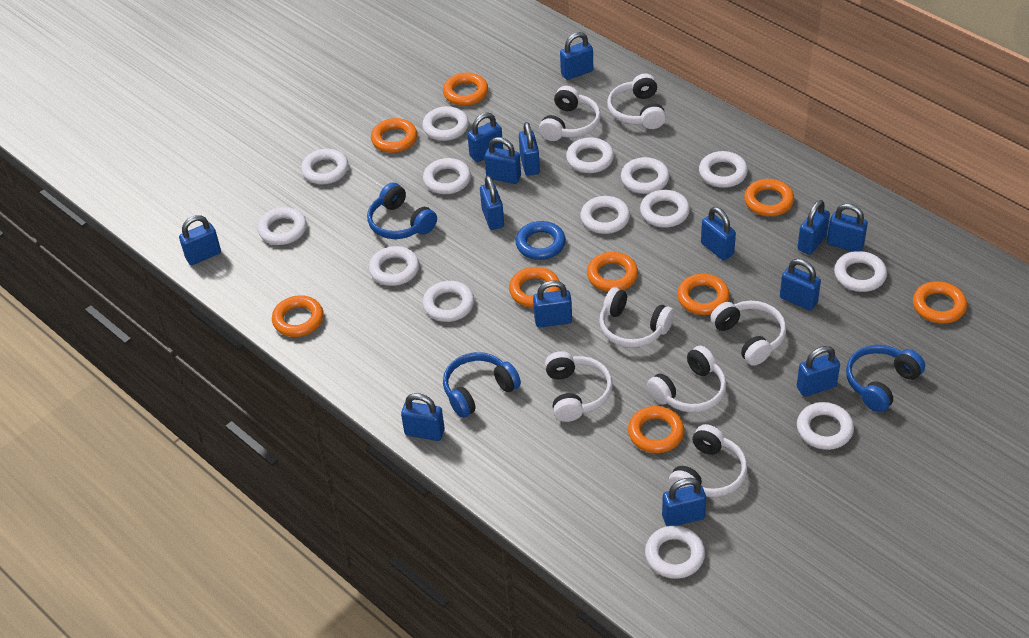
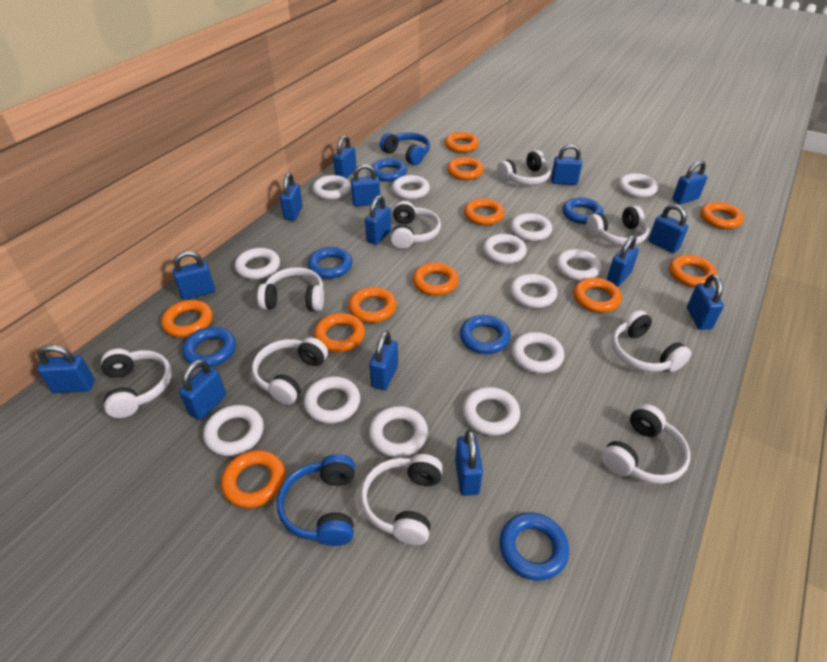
blue headphones: [367,183,437,239] [443,352,521,418] [846,345,925,412] = 3 -> [277,454,355,546] [380,132,430,165] = 2
blue ring: [515,221,566,260] = 1 -> [182,327,236,367] [308,247,352,279] [372,158,407,182] [460,315,511,354] [499,512,569,581] [562,197,604,224] = 6
orange ring: [272,295,324,337] [371,118,417,153] [443,73,488,106] [509,267,560,308] [587,252,638,292] [628,406,684,453] [677,274,730,315] [744,179,794,216] [913,281,967,324] = 9 -> [161,300,213,337] [221,450,285,508] [314,313,365,352] [348,287,397,323] [413,262,459,296] [445,132,479,153] [447,157,484,180] [464,198,504,225] [573,278,622,313] [669,255,717,287] [700,202,744,229] = 11
white headphones: [539,86,601,141] [545,351,613,422] [599,287,674,348] [607,74,666,129] [647,346,726,413] [669,424,747,497] [710,301,786,366] = 7 -> [101,349,172,418] [252,337,328,405] [257,267,324,311] [360,454,443,545] [391,201,441,249] [497,150,551,185] [586,205,649,246] [601,404,690,484] [612,310,691,372] = 9
white ring: [258,207,307,245] [301,149,348,184] [369,246,419,286] [422,106,469,141] [423,158,471,194] [423,281,474,322] [566,137,614,173] [580,196,630,234] [621,157,669,194] [640,190,690,228] [645,526,705,579] [699,151,748,188] [797,402,854,450] [834,251,887,292] = 14 -> [203,405,264,456] [235,248,280,280] [304,376,360,424] [312,175,351,200] [369,406,428,457] [392,175,430,200] [463,387,520,436] [483,234,527,264] [510,213,552,241] [510,274,557,308] [511,332,564,373] [556,249,602,281] [618,173,658,198] = 13

